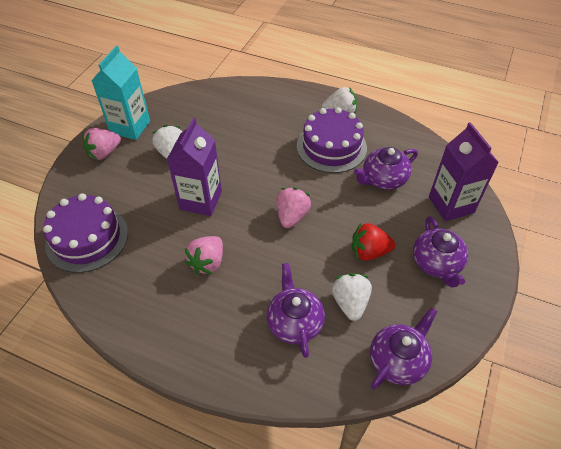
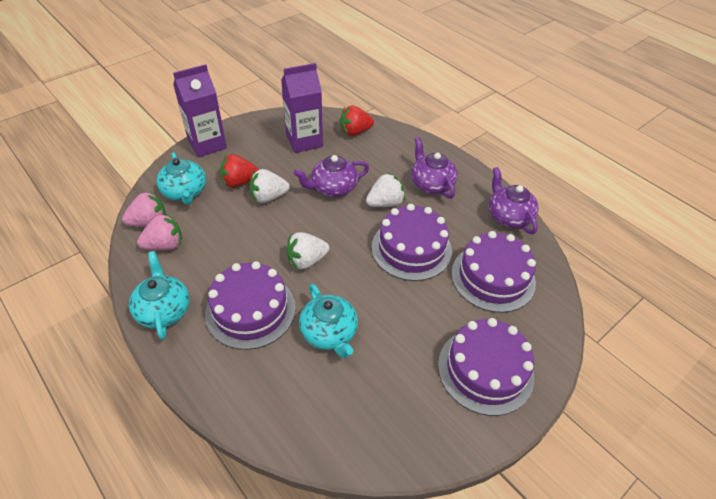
pink strawberry: [82,128,121,160] [185,236,223,275] [276,187,311,228] = 3 -> [122,191,166,227] [137,213,182,251] = 2
purple cake: [43,193,128,273] [297,107,367,173] = 2 -> [205,261,296,350] [372,204,452,281] [438,318,534,416] [451,231,536,313] = 4
purple teapot: [266,263,325,358] [354,147,418,190] [370,308,437,389] [413,216,468,288] = 4 -> [294,155,369,197] [411,137,458,199] [489,167,539,234] = 3
red strawberry: [352,223,395,261] = 1 -> [220,154,259,188] [340,105,374,136] = 2
turquoise carton: [91,45,150,140] = 1 -> none = 0
turquoise teapot: none = 0 -> [129,251,190,340] [157,152,206,205] [299,284,358,358] = 3

